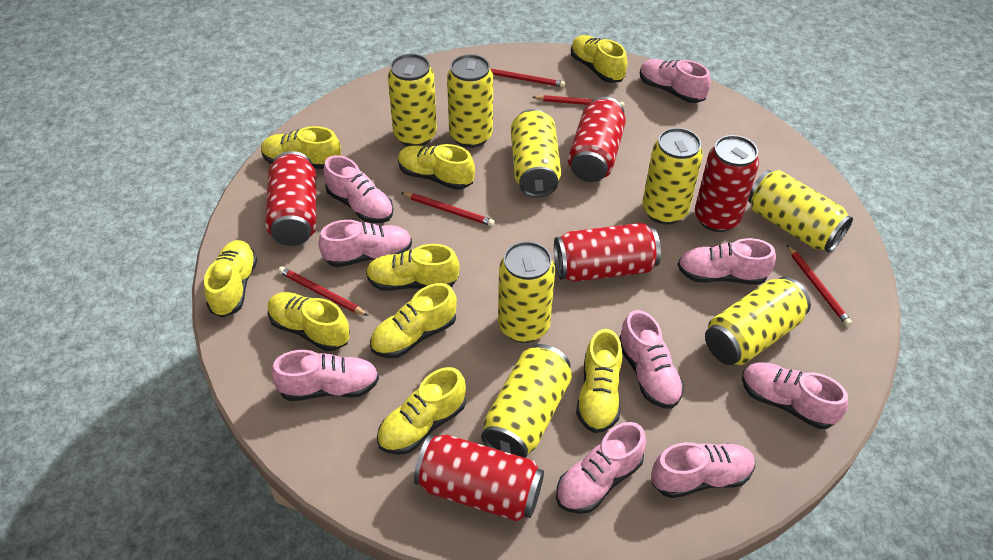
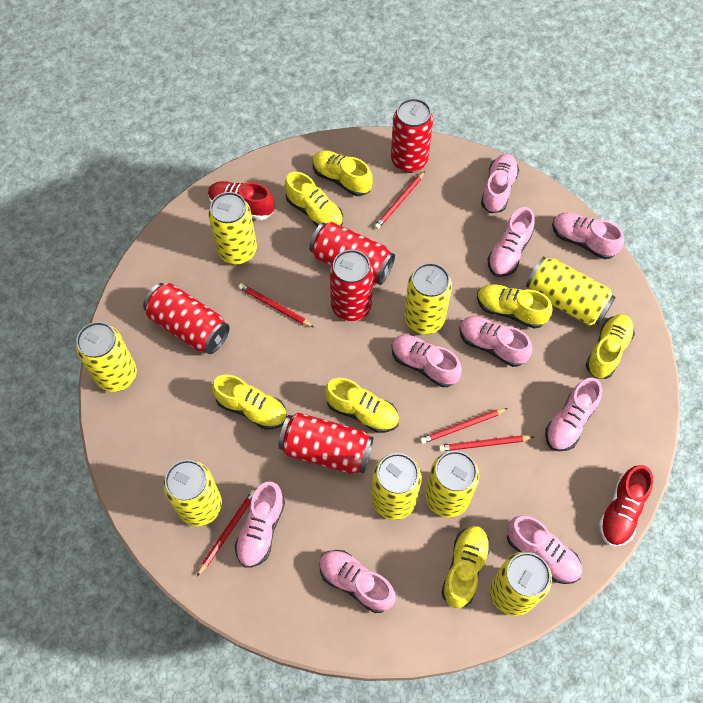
red shoe: none = 0 -> [208,181,274,220] [599,465,653,547] = 2
yellow shoe: [204,240,257,317] [261,126,341,169] [268,292,350,351] [366,244,459,291] [370,283,457,358] [377,367,466,455] [398,144,475,190] [571,35,627,83] [576,329,622,433] = 9 -> [212,375,287,429] [285,172,343,227] [312,150,373,196] [325,378,399,433] [441,526,491,608] [477,284,553,329] [586,314,635,379] = 7

